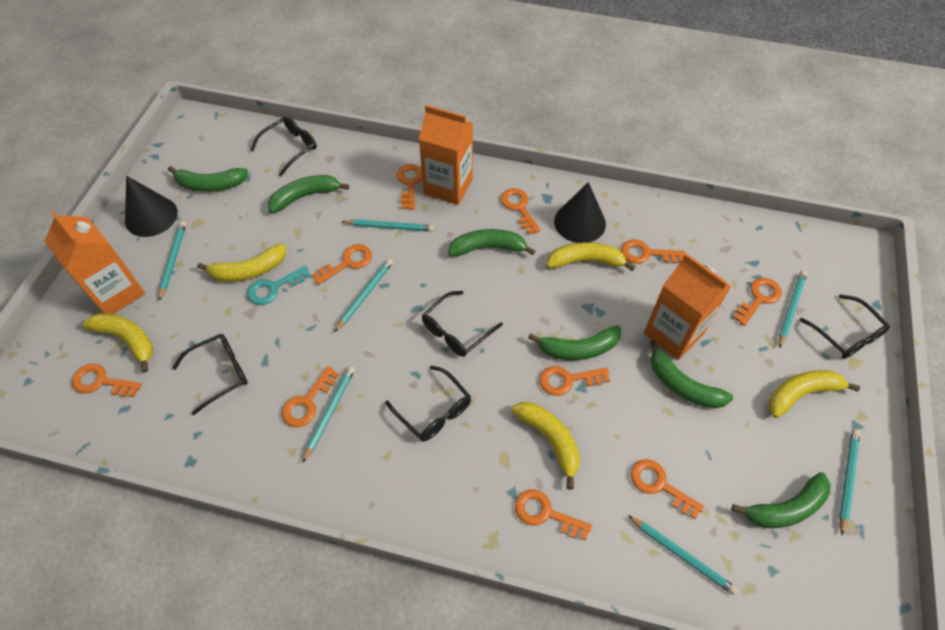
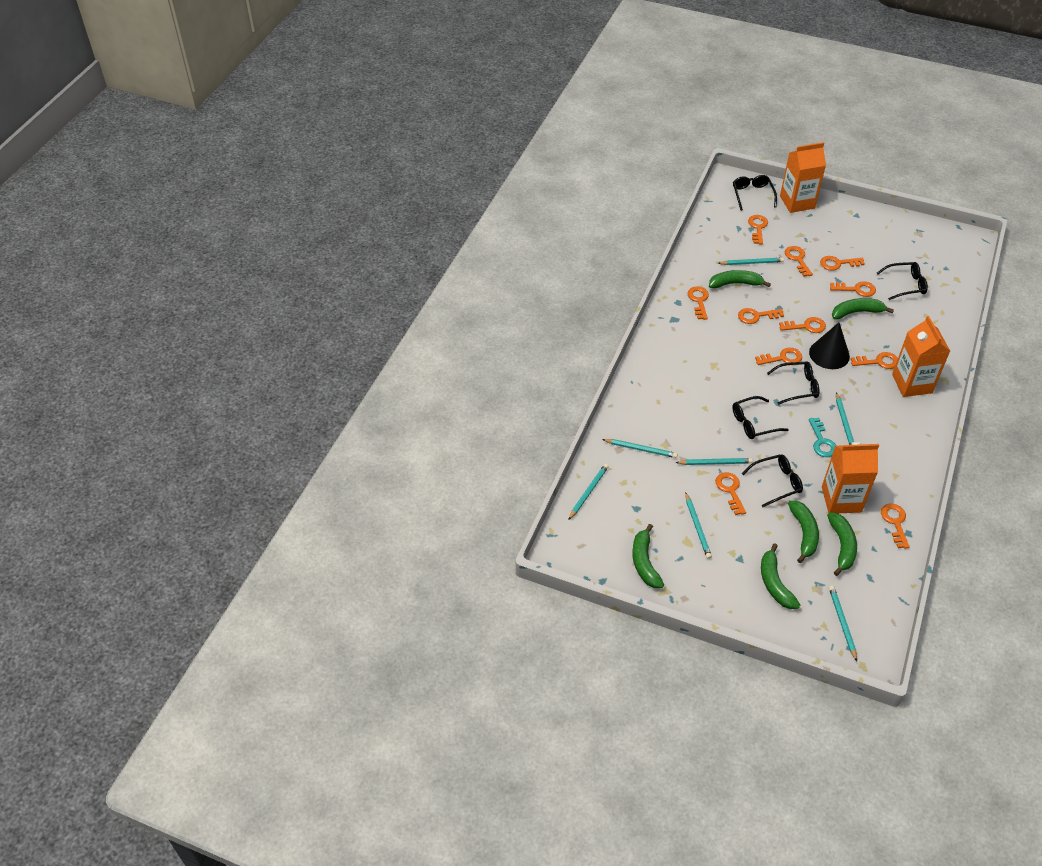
black cone: [125,176,178,237] [554,182,606,243] = 2 -> [809,322,850,369] = 1
orange key: [72,364,142,397] [282,366,339,427] [312,244,372,285] [397,164,422,210] [501,188,541,234] [515,489,592,541] [540,366,610,396] [621,240,685,264] [631,459,704,519] [733,278,782,326] = 10 -> [687,286,709,320] [715,472,746,515] [738,308,784,324] [748,215,768,244] [755,348,802,365] [779,317,826,333] [785,246,813,277] [820,256,865,271] [830,281,876,297] [851,352,898,369] [881,504,910,549] = 11
yellow banana: [82,313,153,373] [197,244,286,282] [511,402,580,490] [546,242,635,271] [768,370,860,418] = 5 -> none = 0

